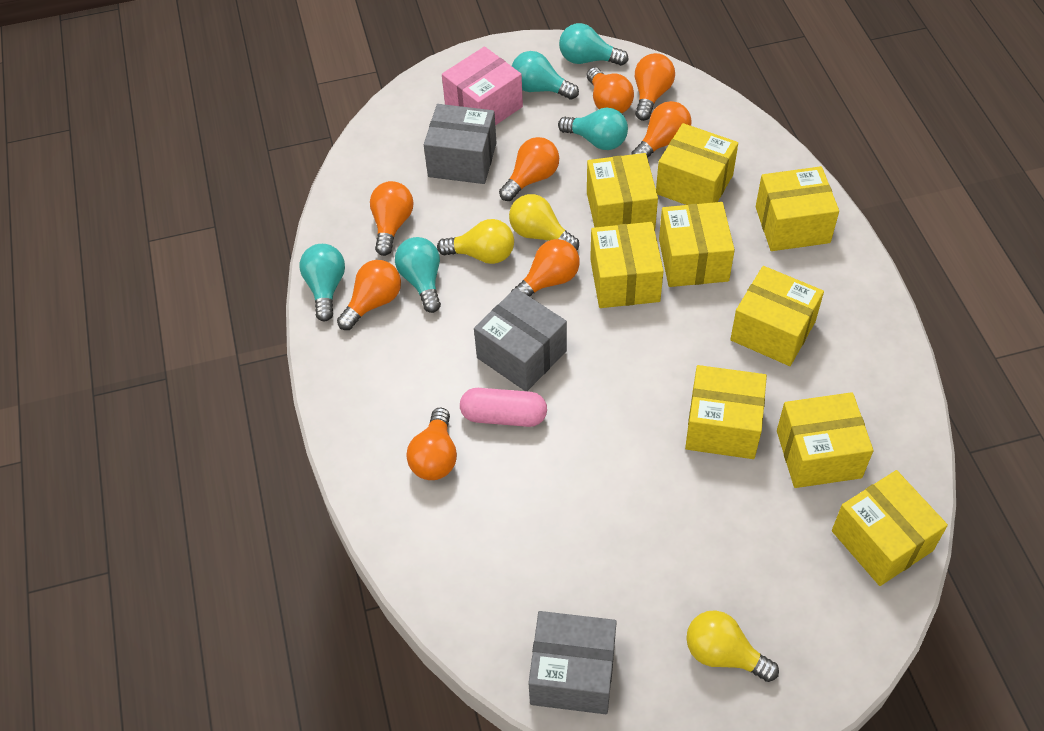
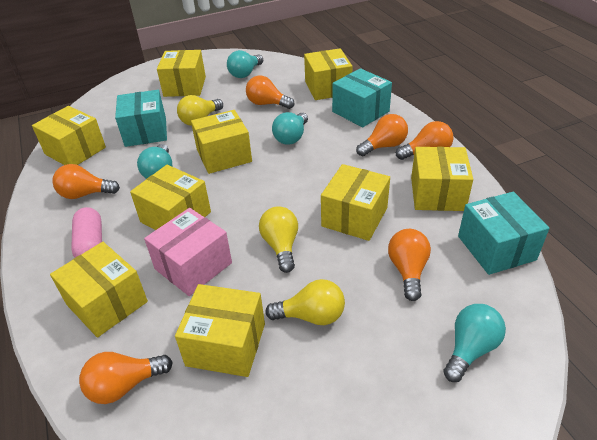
grey box: [424,104,497,184] [474,288,567,391] [528,611,617,714] = 3 -> none = 0
orange light bulb: [337,260,401,330] [370,181,414,256] [406,408,457,480] [499,137,559,201] [511,239,580,297] [587,67,634,113] [631,101,692,158] [635,53,675,121] = 8 -> [52,164,120,199] [79,352,173,404] [246,75,294,109] [356,114,408,156] [388,229,431,301] [396,121,454,160] = 6
turquoise box: none = 0 -> [115,90,167,147] [332,68,392,127] [458,192,549,275] = 3
turquoise light bulb: [300,244,345,321] [395,237,441,313] [512,51,579,100] [558,108,628,150] [559,23,628,66] = 5 -> [137,144,172,179] [227,50,263,78] [272,112,308,145] [443,304,506,382] = 4

